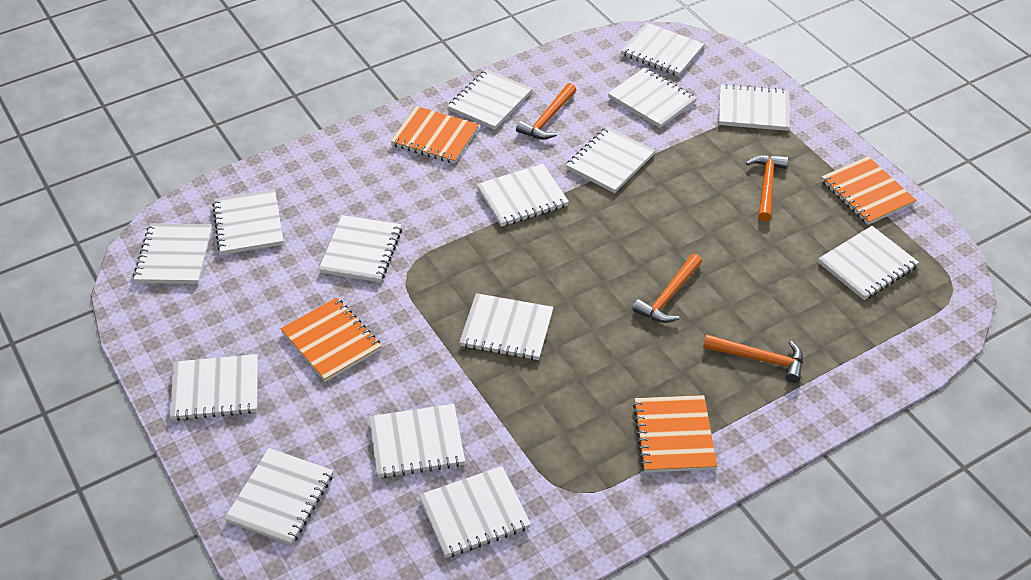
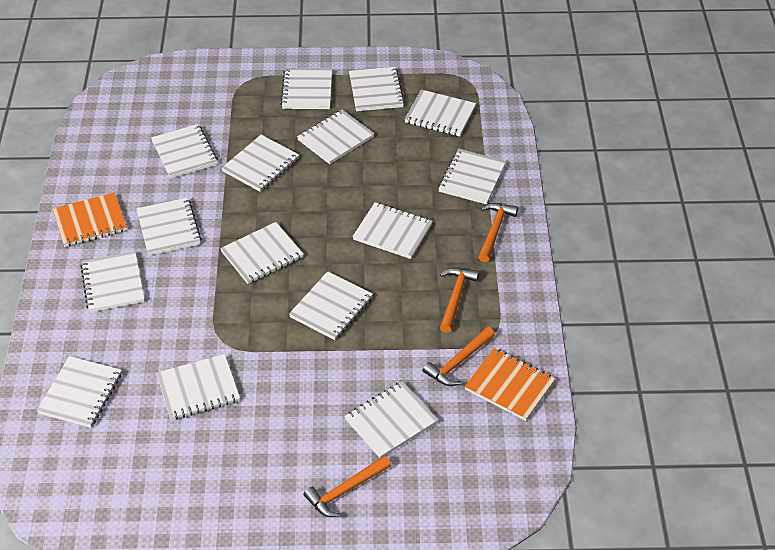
orange notebook: [281,297,382,382] [390,106,479,164] [633,395,717,473] [821,156,916,225] = 4 -> [53,192,127,247] [464,348,555,421] = 2

